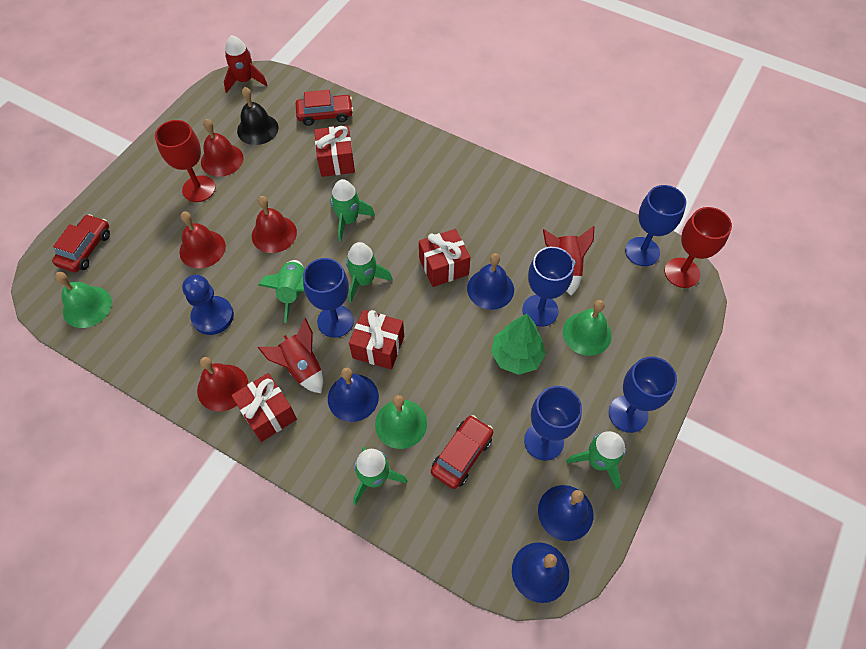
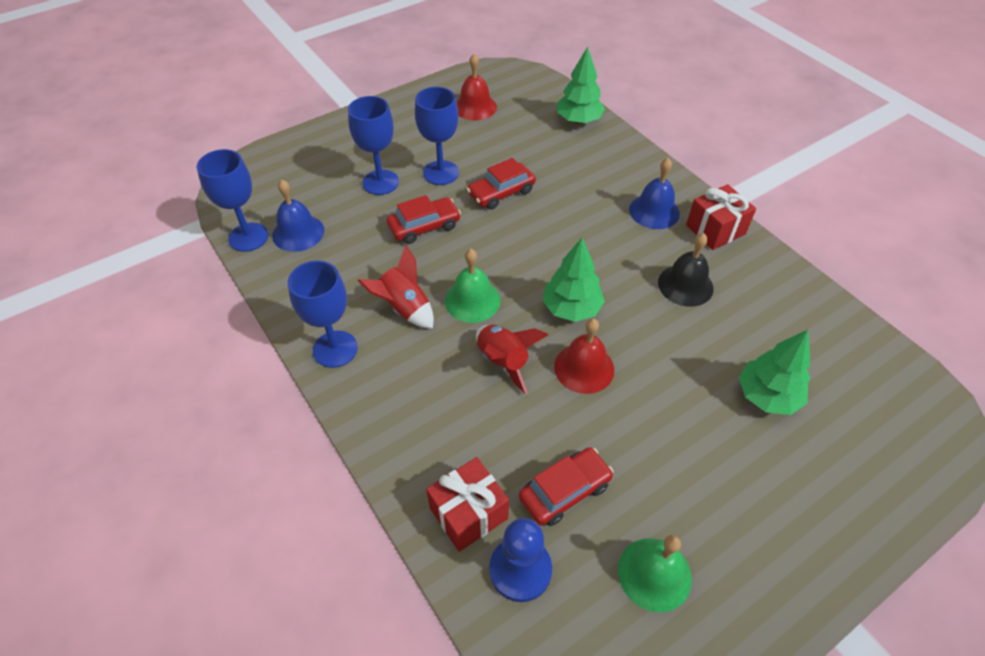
blue bell: [328,368,379,422] [467,253,514,310] [512,542,569,603] [538,485,593,541] = 4 -> [272,180,324,252] [629,158,680,229] = 2
blue goblet: [303,258,354,338] [522,247,574,327] [524,386,582,461] [609,356,677,433] [625,185,686,266] = 5 -> [197,149,268,252] [288,261,358,368] [348,96,399,195] [415,87,459,185] = 4
green bell: [55,272,112,328] [375,395,427,449] [563,300,612,356] = 3 -> [445,249,501,323] [618,535,692,612] = 2
green rocket: [258,260,305,323] [330,179,375,242] [346,242,393,303] [353,447,407,505] [566,431,625,490] = 5 -> none = 0
green tree: [491,314,546,375] = 1 -> [543,238,605,322] [557,47,605,124] [739,330,810,415] = 3
red bell: [180,212,226,269] [197,357,248,411] [201,119,244,177] [252,196,297,253] = 4 -> [456,54,497,121] [554,318,614,394] = 2
red gift: [232,373,297,442] [314,125,355,177] [349,310,404,370] [419,229,470,287] = 4 -> [426,457,509,552] [686,184,756,250] = 2
red goblet: [155,120,216,202] [664,207,732,288] = 2 -> none = 0
red rocket: [224,35,267,93] [258,318,323,393] [543,226,595,296] = 3 -> [358,245,434,328] [476,325,548,394] = 2

